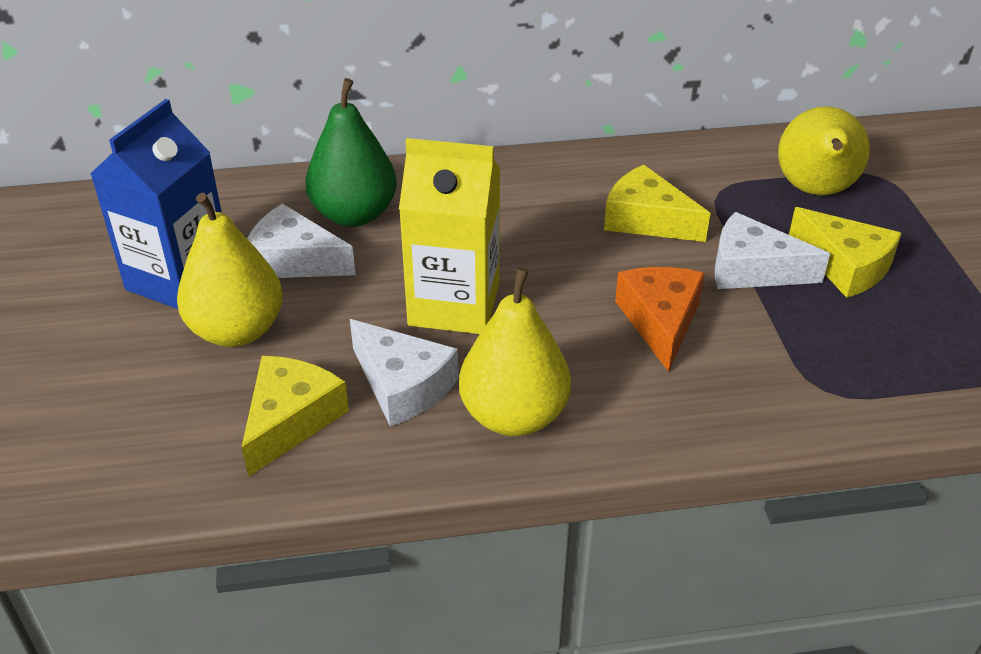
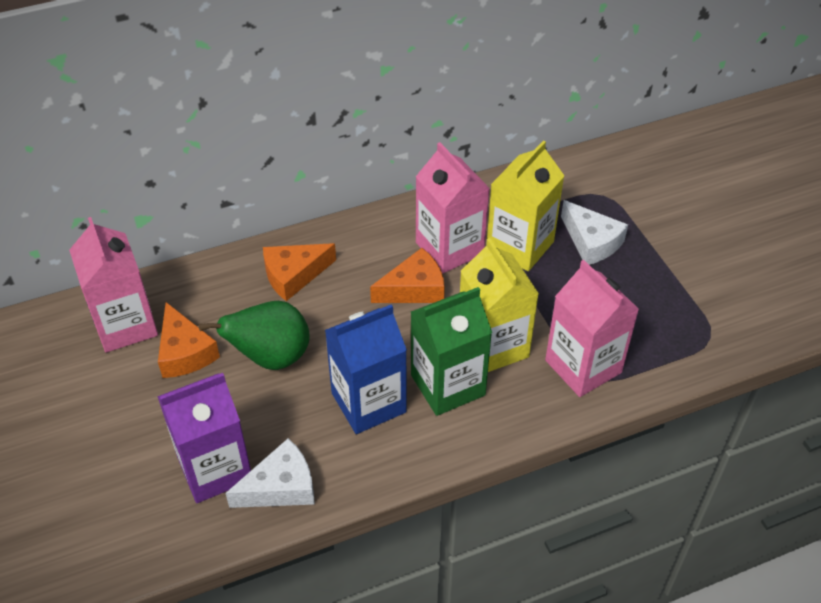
green carton: none = 0 -> [411,287,492,416] = 1
orange cheese: [615,267,705,372] = 1 -> [158,302,220,378] [263,243,336,301] [370,248,445,303] = 3
pink carton: none = 0 -> [69,217,158,353] [416,142,490,274] [545,260,639,397] = 3
purple carton: none = 0 -> [157,373,251,503] = 1
white cheese: [247,203,356,278] [350,319,458,426] [715,212,830,289] = 3 -> [225,438,315,508] [561,200,628,265] = 2
yellow carton: [399,138,500,334] = 1 -> [460,238,539,372] [487,140,564,271] = 2
yellow cheese: [242,356,349,477] [604,165,711,242] [789,207,902,298] = 3 -> none = 0
yellow pear: [177,193,283,347] [459,267,571,436] [778,106,870,195] = 3 -> none = 0

